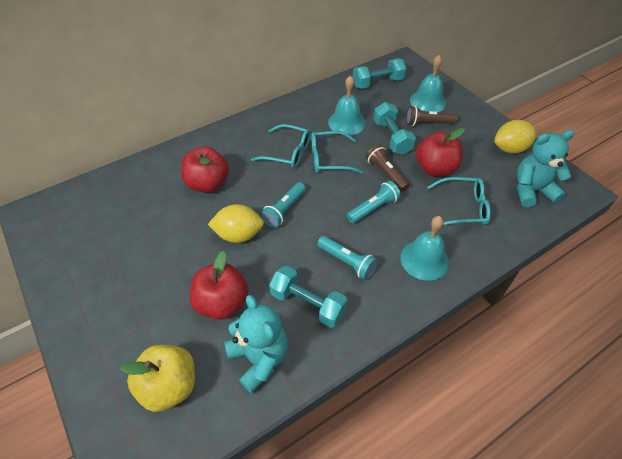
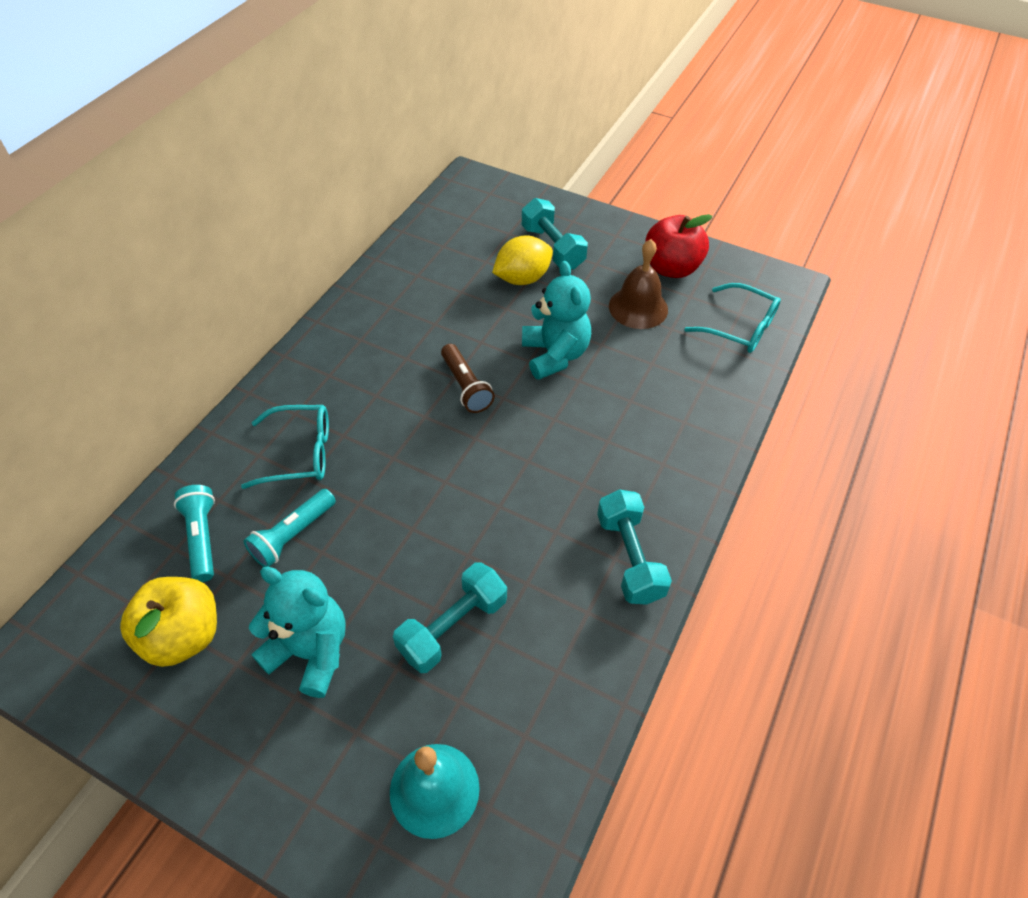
brown bell: none = 0 -> [609,239,668,329] = 1
brown flashlight: [365,144,409,192] [406,106,458,126] = 2 -> [441,344,495,413] = 1
red apple: [181,146,229,192] [190,251,248,320] [416,128,465,176] = 3 -> [645,214,713,278] = 1
turquoise bell: [328,75,366,135] [400,216,449,280] [410,55,446,112] = 3 -> [390,744,480,839] = 1
turquoise flashlight: [260,182,306,228] [317,236,378,280] [347,181,401,223] = 3 -> [174,485,215,582] [243,489,336,567] = 2
turquoise glasses: [251,124,310,168] [311,131,363,174] [427,177,491,225] = 3 -> [241,405,329,489] [684,283,781,353] = 2
yellow lemon: [208,204,264,243] [494,120,537,153] = 2 -> [492,235,553,285] = 1

